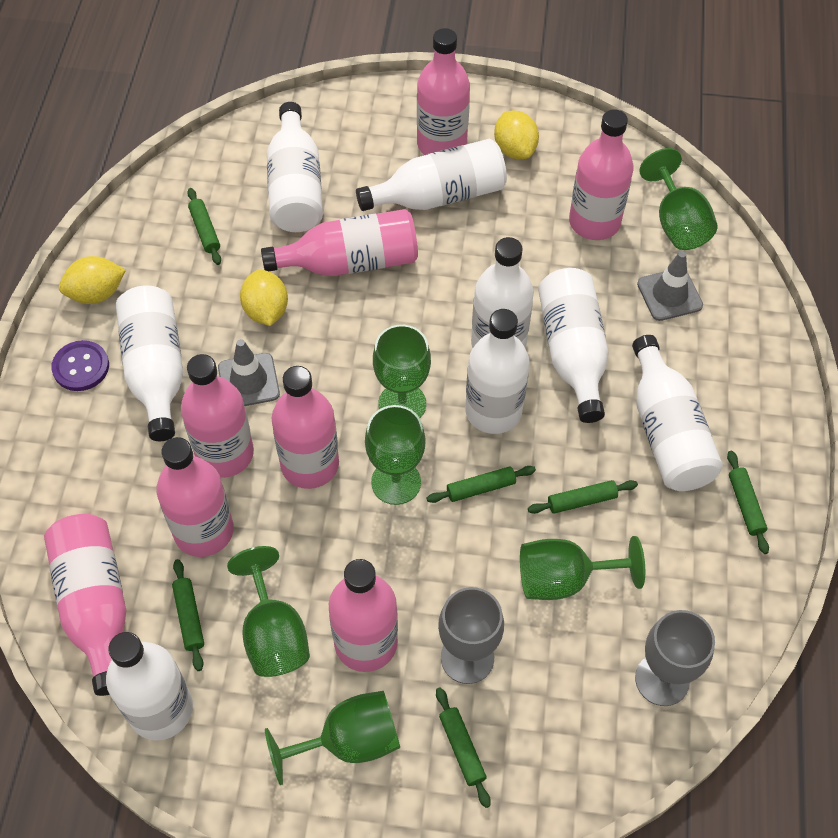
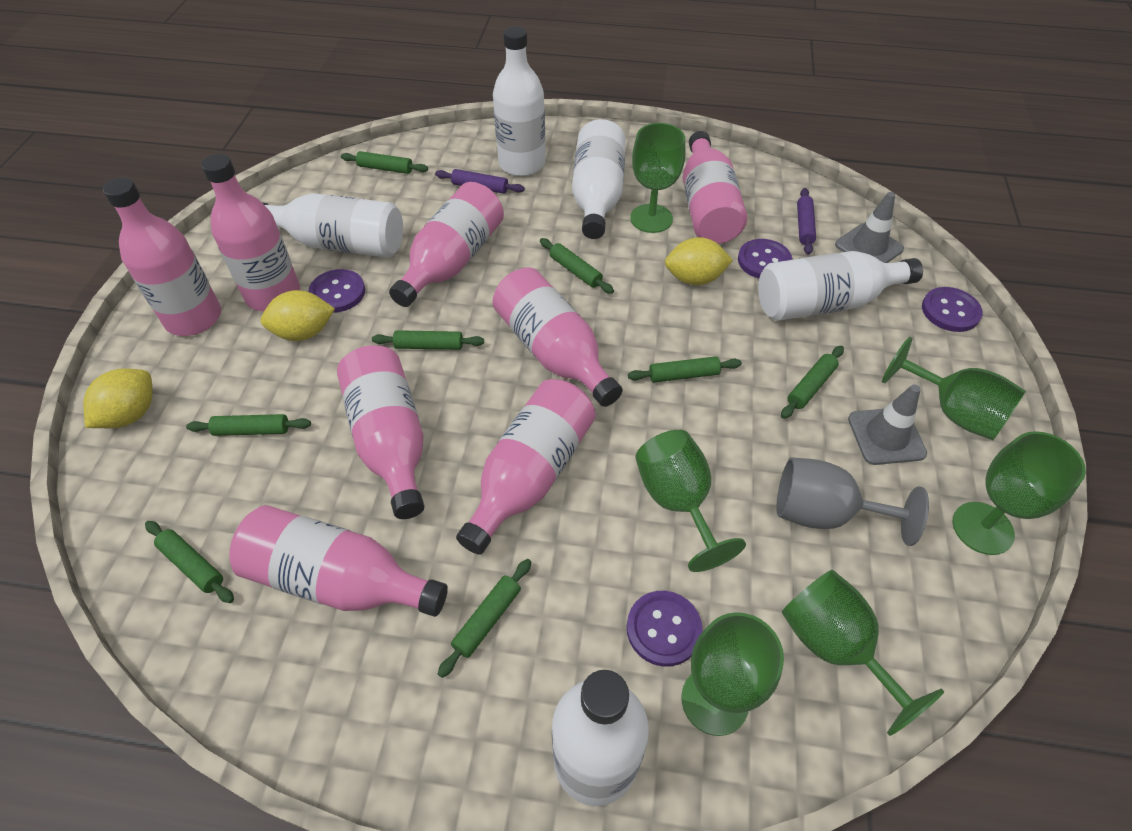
green rolling pin: [172,559,204,671] [187,188,221,265] [427,466,536,503] [436,687,491,808] [528,480,638,514] [727,451,769,554] = 6 -> [145,521,234,603] [186,414,311,436] [341,151,428,174] [372,330,484,350] [438,559,531,678] [540,238,614,294] [628,356,742,382] [781,346,844,419] = 8
grey goblet: [438,587,504,684] [635,610,715,706] = 2 -> [777,457,929,546] = 1
purple button: [51,340,109,391] = 1 -> [308,269,365,313] [627,591,703,667] [738,239,792,278] [922,287,983,332] = 4
purple rolling pin: none = 0 -> [435,169,525,194] [797,188,816,255] = 2
white bottle: [106,632,193,741] [116,285,183,441] [267,102,323,232] [356,139,507,211] [465,309,530,434] [471,237,534,349] [538,268,609,423] [632,335,723,491] = 8 -> [263,193,403,258] [493,26,546,176] [552,670,649,806] [572,119,626,239] [758,251,923,321] = 5

